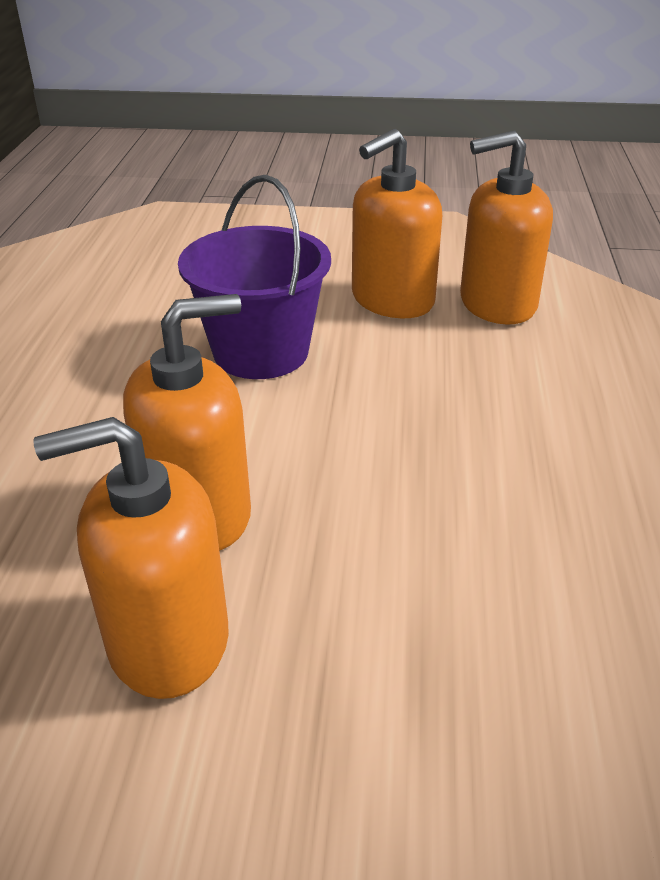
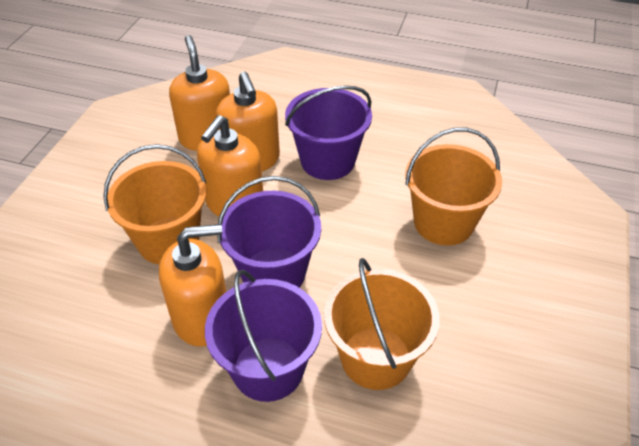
orange bucket: none = 0 -> [103,144,206,264] [324,258,440,390] [405,128,502,246] = 3
purple bucket: [178,175,331,379] = 1 -> [205,270,322,402] [217,176,321,288] [285,85,372,180] = 3

